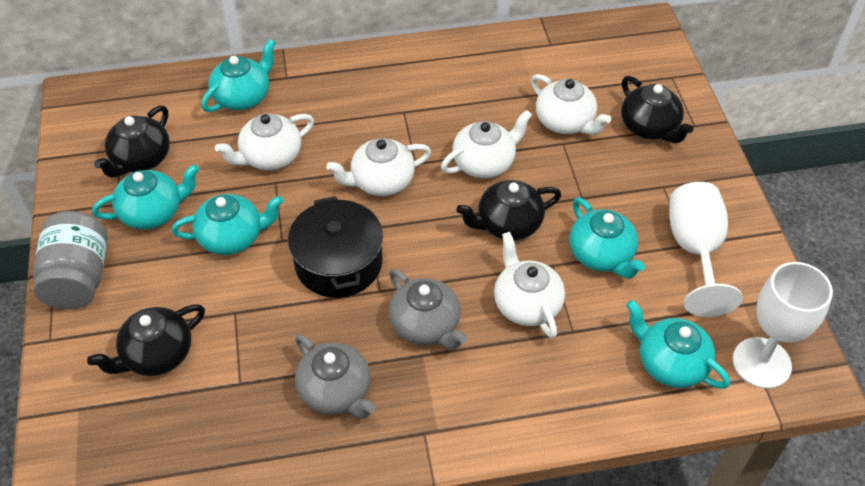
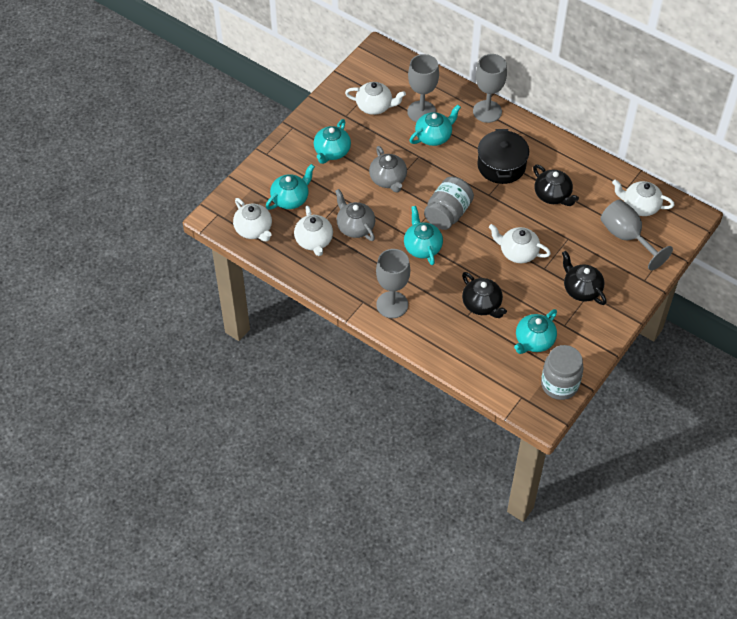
black teapot: [87,305,205,376] [94,106,170,178] [456,180,561,240] [621,76,693,143] = 4 -> [462,272,507,318] [533,165,579,206] [562,251,607,305] = 3
grey goblet: none = 0 -> [376,249,410,318] [407,54,439,122] [473,54,507,123] [601,199,673,270] = 4
grey jar: [33,211,108,309] = 1 -> [424,177,474,230] [541,345,584,400] = 2
white goblet: [669,182,743,317] [732,262,833,389] = 2 -> none = 0

